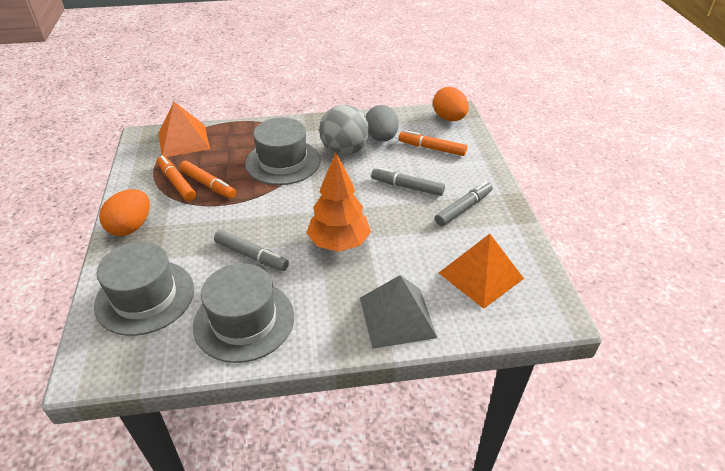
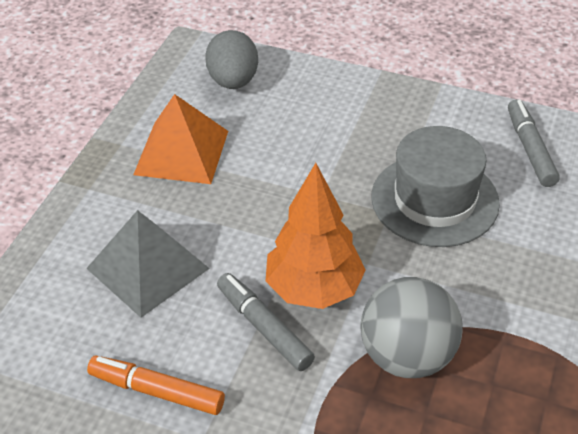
grey hat: [94,242,194,336] [193,263,294,363] [245,117,321,185] = 3 -> [372,126,500,247] = 1
grey marker: [214,230,289,271] [371,167,445,196] [435,182,493,226] = 3 -> [217,273,315,371] [508,99,560,187] = 2
orange egg: [99,189,150,236] [433,87,469,121] = 2 -> none = 0
orange marker: [157,155,196,201] [179,161,236,199] [399,130,467,156] = 3 -> [87,356,225,415] = 1
orange pyramid: [159,102,210,157] [439,234,524,309] = 2 -> [133,94,228,184] = 1

